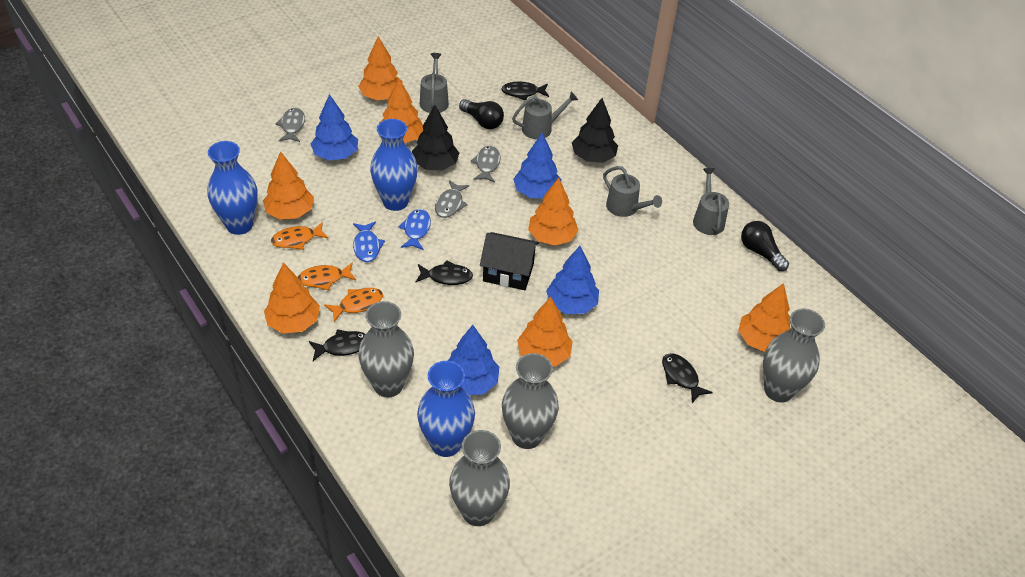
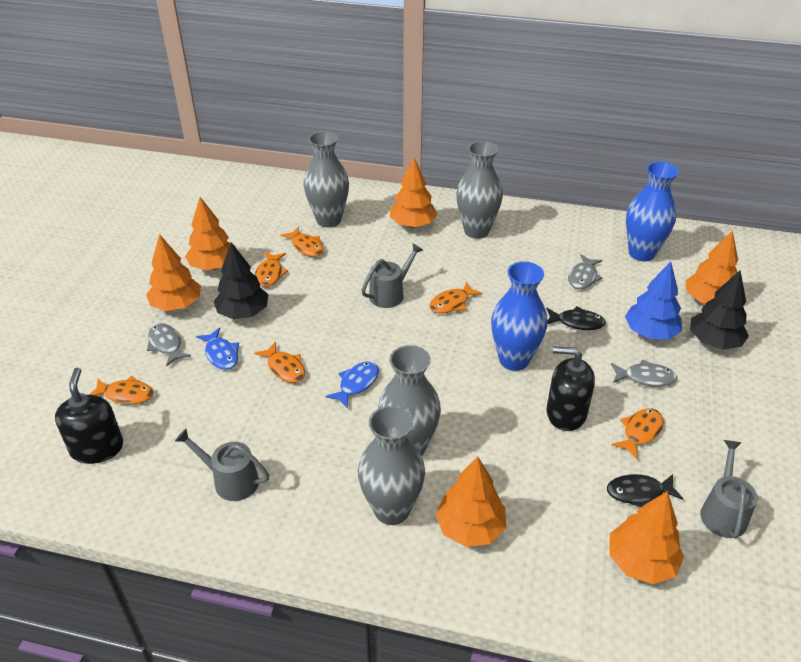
black fish: [309,329,365,361] [416,260,473,285] [501,81,549,101] [662,353,713,403] = 4 -> [546,306,606,330] [607,474,683,507] = 2
black house: [480,232,539,290] = 1 -> none = 0
black light bulb: [459,99,504,129] [741,221,789,271] = 2 -> none = 0
black soap dispenser: none = 0 -> [55,368,123,464] [547,346,595,431] = 2
blue tree: [311,94,358,160] [448,325,499,395] [513,133,561,198] [546,246,599,314] = 4 -> [625,262,682,339] = 1
blue vase: [207,141,258,235] [370,119,418,211] [417,361,475,457] = 3 -> [491,261,548,371] [626,162,679,261] = 2
grey watering can: [420,53,449,113] [512,92,578,139] [603,166,662,217] [693,168,729,235] = 4 -> [175,429,269,501] [361,243,423,308] [700,440,758,539] = 3
orange fish: [271,222,329,250] [298,262,356,290] [324,288,383,322] = 3 -> [89,376,154,404] [254,341,305,383] [255,252,288,287] [281,227,324,257] [430,281,483,313] [611,408,664,460] = 6
orange tree: [263,151,314,220] [264,263,320,334] [358,37,403,100] [379,79,423,143] [517,297,573,367] [528,178,579,246] [738,283,791,352] = 7 -> [146,234,201,311] [185,197,236,270] [390,158,438,228] [435,456,506,547] [609,491,684,584] [685,230,738,304] = 6

